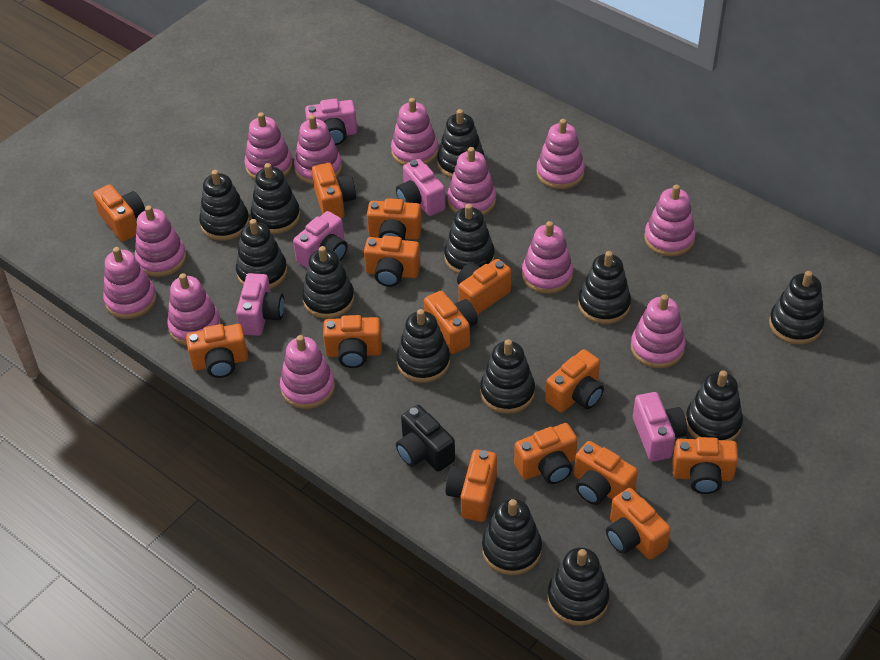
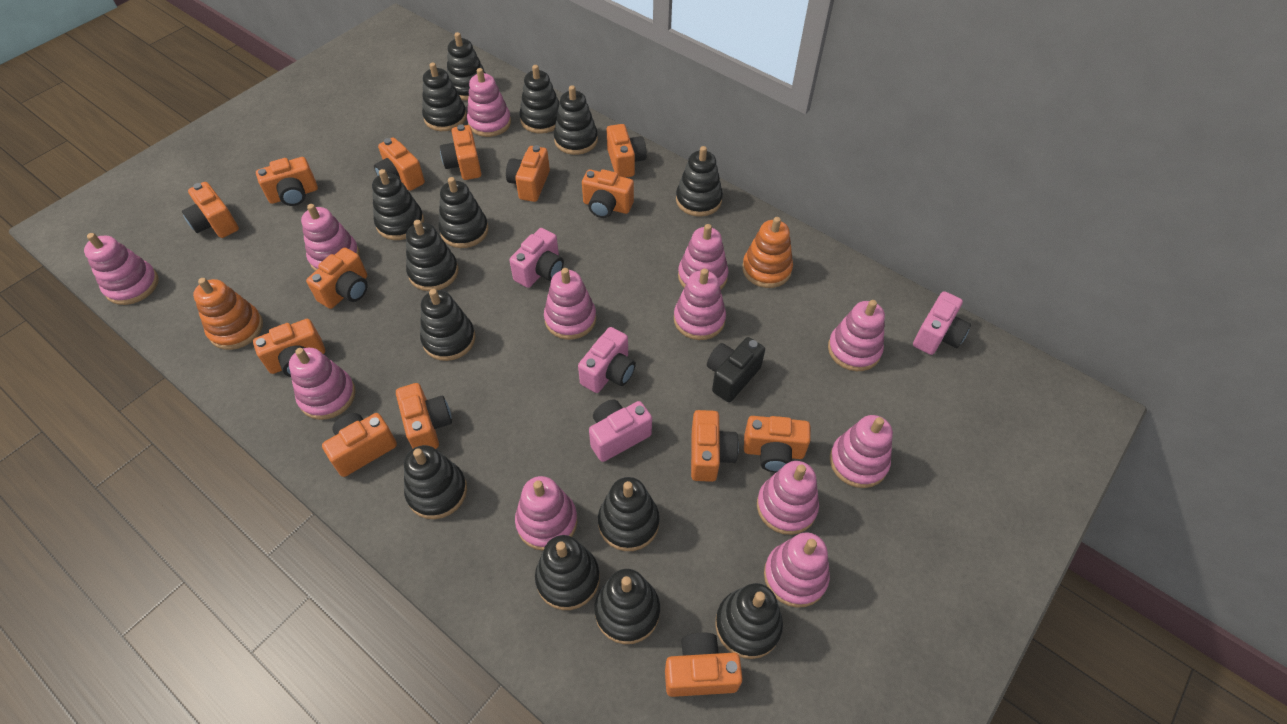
black stacking toy: [199,170,250,241] [236,219,287,289] [251,163,300,234] [302,246,354,319] [396,309,450,383] [437,109,485,178] [444,204,495,274] [480,339,535,414] [482,498,542,575] [547,547,610,626] [578,251,631,324] [685,370,743,441] [769,271,825,345] = 13 -> [372,169,424,240] [404,445,467,519] [406,220,458,291] [420,289,476,361] [422,63,467,131] [439,177,488,248] [447,32,485,100] [519,65,560,134] [535,535,600,610] [554,85,598,155] [594,569,660,644] [598,477,660,551] [676,146,723,217] [715,583,783,659] = 14
orange stacking toy: none = 0 -> [193,278,263,350] [742,217,793,288] = 2
pink camera: [236,273,284,336] [293,211,347,268] [305,99,357,145] [396,159,446,216] [633,392,687,462] = 5 -> [509,228,564,288] [578,327,636,393] [589,399,652,462] [913,291,971,355] = 4

